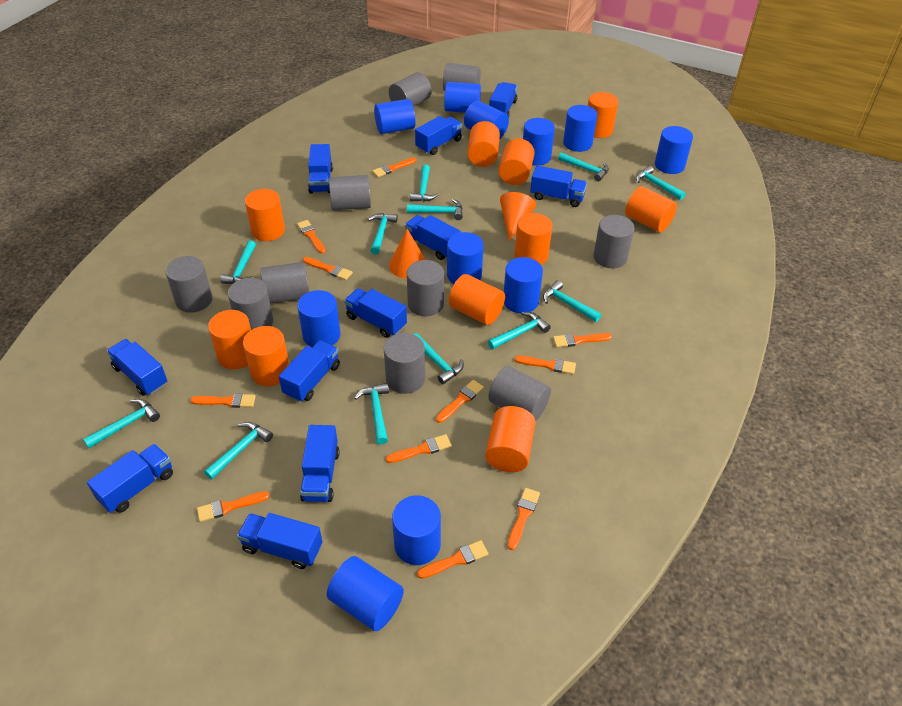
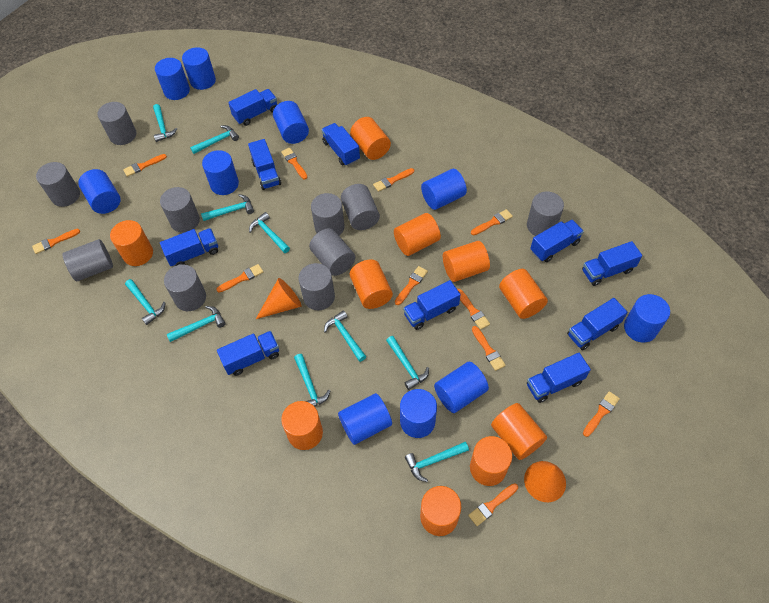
blue cylinder: [297,290,341,347] [327,556,404,631] [374,99,416,134] [392,495,441,565] [444,82,481,113] [447,232,484,284] [464,101,509,140] [504,257,543,313] [523,118,555,166] [563,105,597,152] [655,126,693,174] = 11 -> [78,169,121,214] [155,58,190,100] [182,47,216,90] [202,150,239,195] [273,101,309,144] [338,393,392,445] [400,389,437,438] [421,169,467,210] [434,362,489,413] [624,294,670,343] = 10
blue truck: [87,444,173,513] [107,339,168,396] [237,513,323,569] [279,340,340,402] [300,425,340,502] [308,144,333,194] [344,288,407,338] [405,215,461,260] [415,116,462,155] [489,82,517,117] [530,166,587,207] = 11 -> [160,228,218,266] [217,331,279,376] [228,89,277,126] [248,139,281,190] [322,123,360,166] [403,280,461,330] [527,353,591,403] [530,220,584,262] [567,298,628,350] [582,241,642,286] = 10
turquoise hammer: [83,399,160,448] [204,422,273,479] [220,240,256,284] [354,383,389,445] [368,213,398,255] [407,199,463,220] [410,164,438,202] [414,333,464,384] [488,312,551,349] [543,280,601,322] [558,152,609,181] [636,166,686,200] = 12 -> [125,279,166,325] [153,104,177,142] [167,306,226,342] [190,125,239,154] [201,194,254,221] [249,212,290,253] [294,354,330,407] [324,310,366,362] [386,336,429,390] [405,442,469,482] = 10

